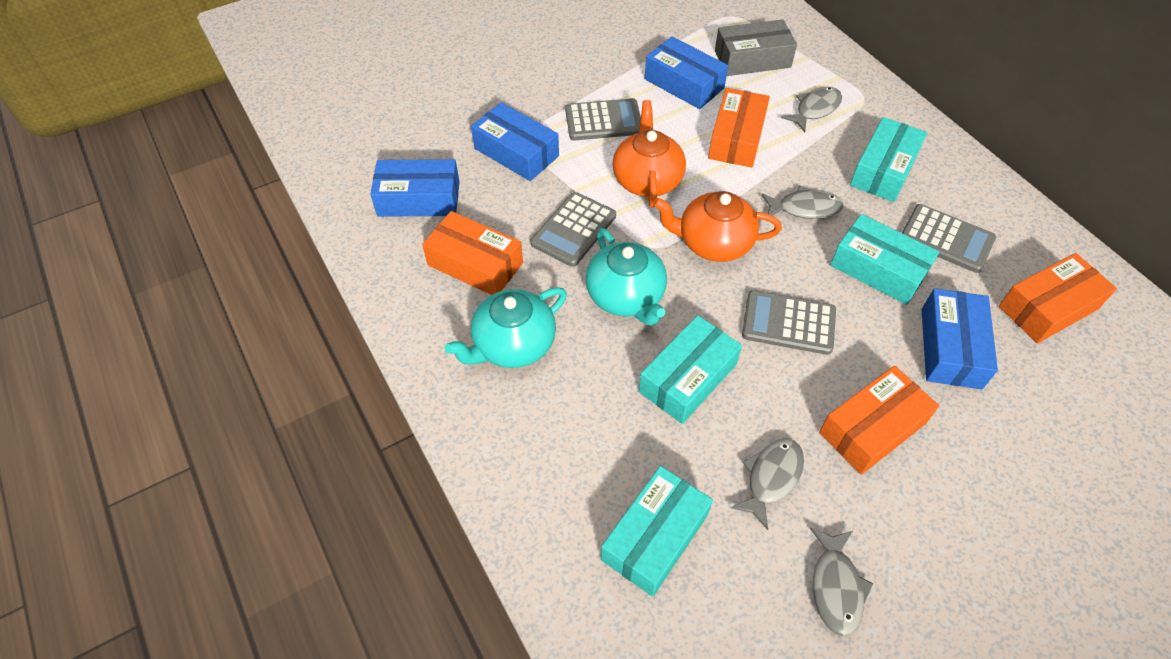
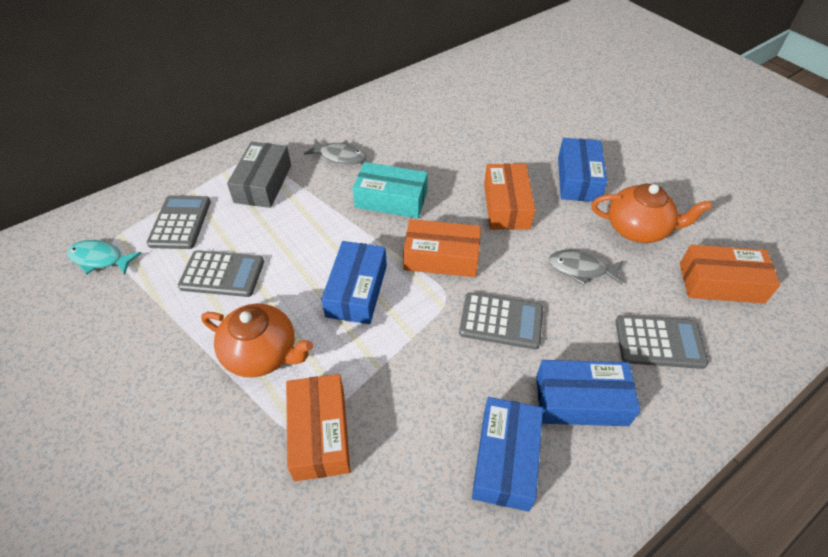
grey fish: [730,438,804,530] [762,185,843,219] [781,87,842,132] [810,527,873,636] = 4 -> [304,139,366,165] [549,250,623,285] = 2
turquoise box: [601,466,713,597] [639,315,742,424] [830,214,939,305] [850,117,927,202] = 4 -> [353,162,428,218] = 1
turquoise fish: none = 0 -> [67,240,141,275] = 1
turquoise teapot: [445,287,567,368] [585,228,667,326] = 2 -> none = 0

